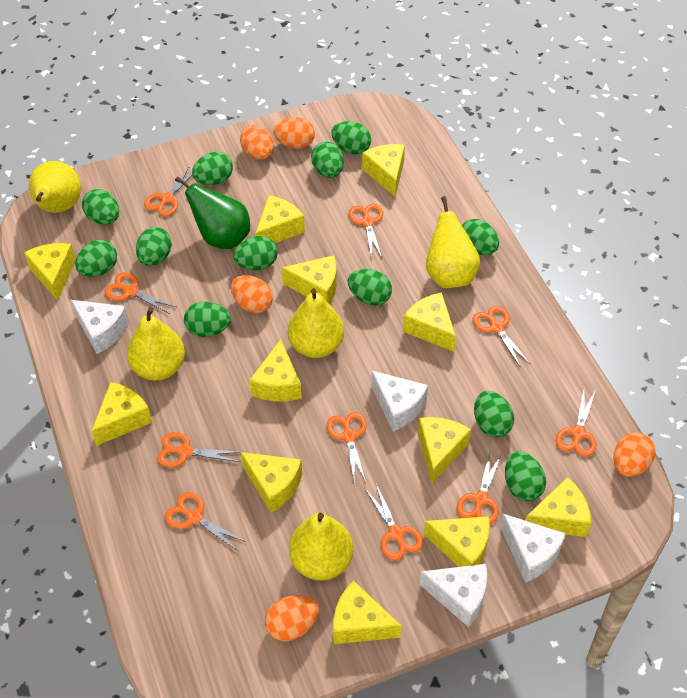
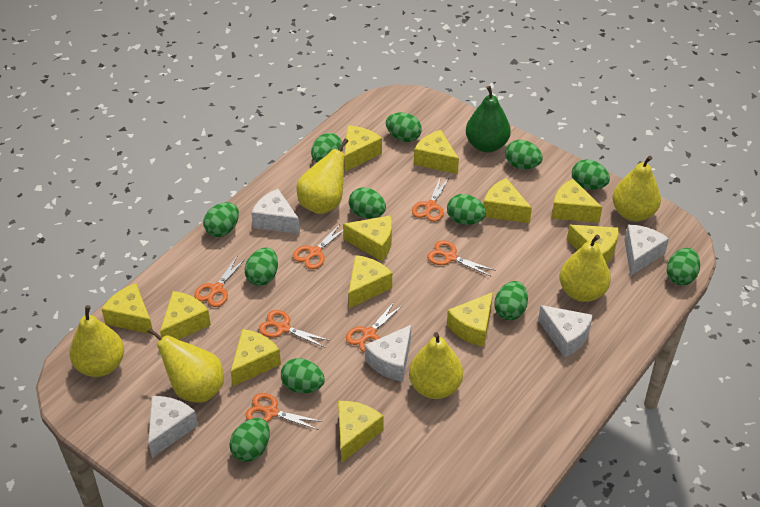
orange egg: [231,275,273,314] [240,125,274,160] [265,595,319,642] [273,117,315,149] [614,432,656,477] = 5 -> none = 0
orange scissors: [105,272,176,314] [144,166,192,216] [157,432,240,467] [165,492,246,551] [327,412,367,482] [348,204,383,258] [365,484,423,560] [456,452,502,524] [473,306,530,368] [556,390,596,457] = 10 -> [194,255,246,307] [245,393,323,430] [259,310,330,347] [293,223,343,269] [346,301,403,353] [412,176,449,222] [427,240,494,276] = 7
white cheese: [71,300,129,354] [371,370,428,431] [419,564,487,627] [500,514,566,583] = 4 -> [148,396,198,458] [251,189,300,234] [365,325,411,382] [538,305,593,358] [624,224,669,276] = 5
yellow pear: [29,161,81,213] [127,307,185,381] [288,288,344,358] [289,513,353,581] [426,196,480,288] = 5 -> [69,305,124,377] [147,328,224,403] [297,139,348,214] [409,332,463,399] [560,235,611,302] [612,156,661,221] = 6

